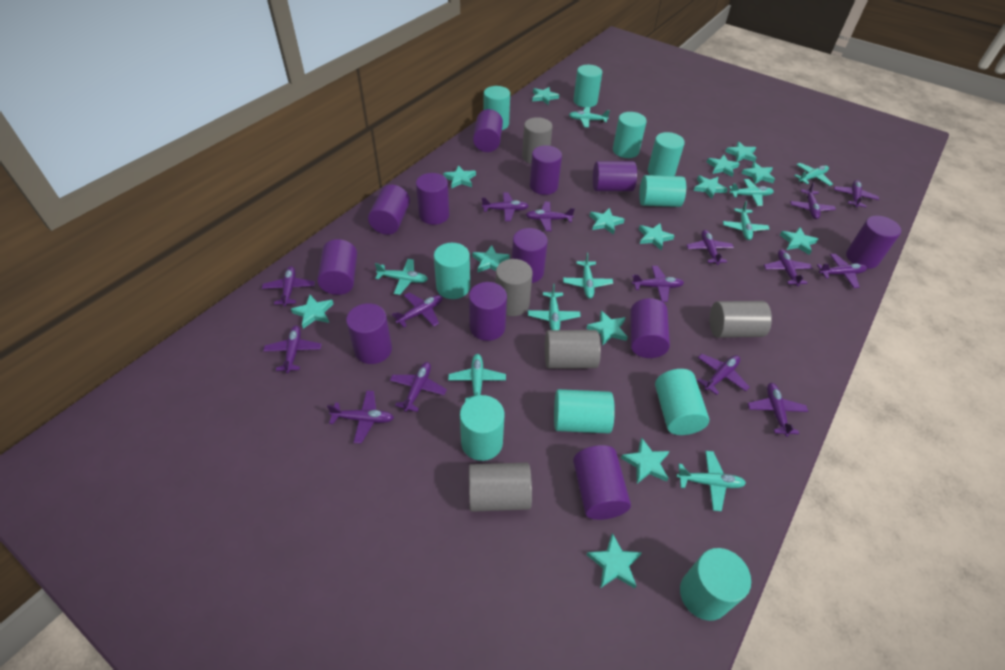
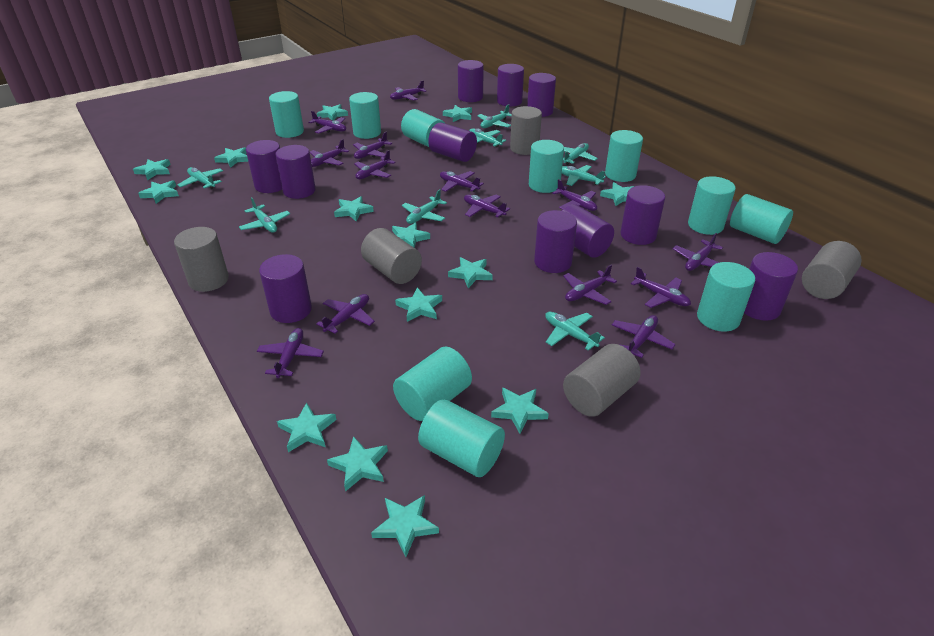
purple cylinder: [317,239,357,295] [346,303,392,364] [368,185,410,235] [416,173,449,225] [469,282,507,341] [473,109,503,152] [512,228,548,283] [530,145,562,195] [573,445,631,520] [593,161,637,191] [630,298,670,358] [846,216,901,269] = 12 -> [246,140,282,193] [259,254,312,323] [275,145,316,199] [428,122,477,162] [458,60,484,102] [497,64,524,107] [527,73,556,117] [534,210,577,273] [562,204,614,258] [621,185,665,245] [744,252,798,321] = 11
purple plane: [262,266,315,307] [263,326,322,373] [327,390,394,444] [390,362,447,412] [392,293,442,328] [482,192,529,221] [526,202,575,231] [632,266,684,302] [686,230,734,265] [697,354,750,395] [747,383,808,437] [764,249,813,286] [790,182,836,219] [817,254,867,288] [834,180,879,208] = 15 -> [257,328,324,378] [308,111,346,133] [310,139,349,167] [316,294,375,334] [353,132,392,159] [354,150,396,179] [390,80,426,101] [440,171,484,192] [464,195,510,217] [552,179,597,211] [563,265,617,305] [612,315,676,358] [631,267,691,308] [673,233,723,271] = 14
turquoise plane: [375,259,428,295] [448,354,506,402] [528,284,581,330] [563,253,613,299] [569,107,610,128] [676,451,746,511] [723,201,769,240] [729,179,774,206] [794,163,833,186] = 9 -> [178,167,223,189] [239,197,290,233] [402,189,447,224] [469,128,506,147] [477,104,512,128] [545,312,605,351] [562,165,606,186] [563,143,598,165] = 8

